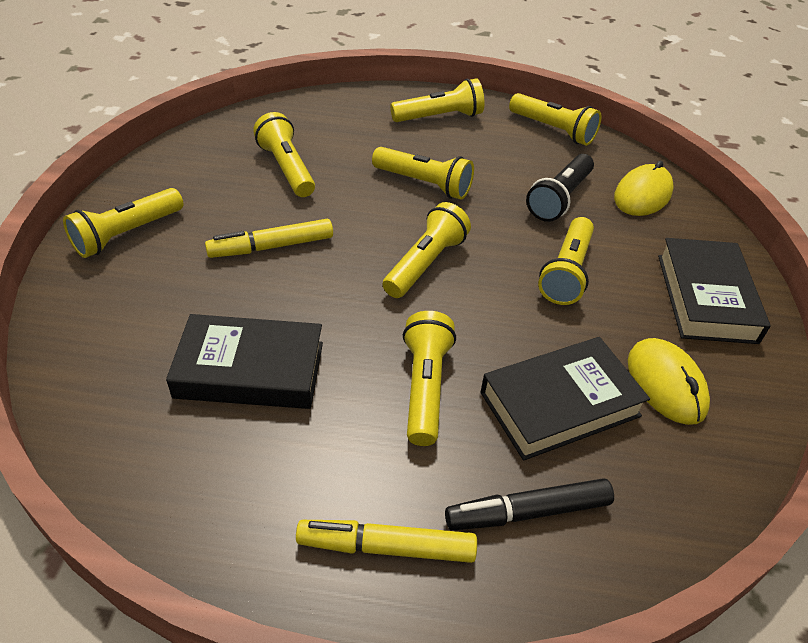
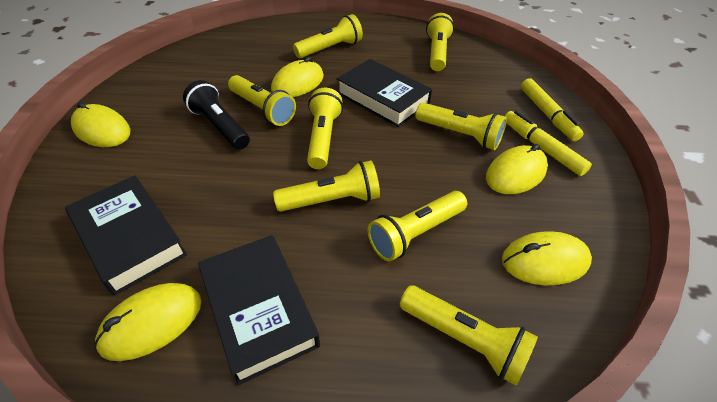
black marker: [445,478,614,530] = 1 -> none = 0
yellow mouse: [614,161,674,216] [628,338,710,425] = 2 -> [71,102,131,147] [94,283,202,361] [271,57,324,97] [486,144,548,194] [502,231,592,285] = 5

